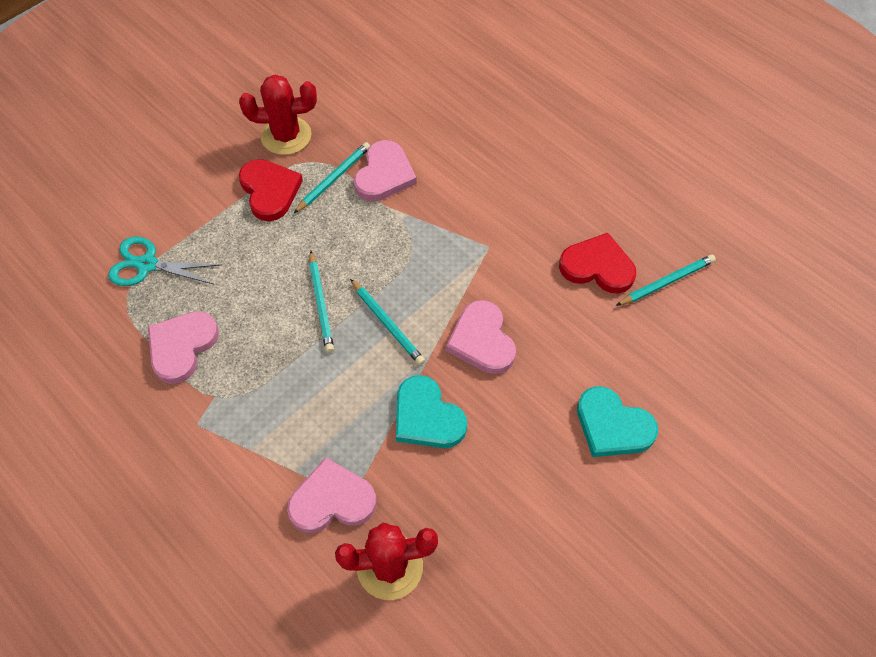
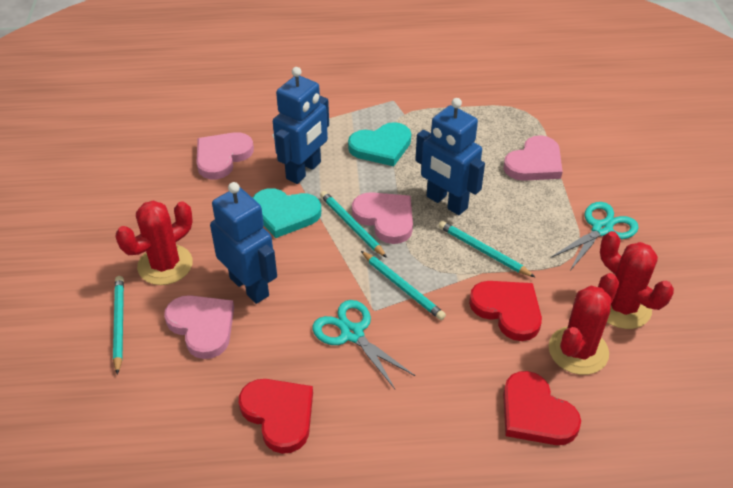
blue robot: none = 0 -> [210,182,277,304] [273,67,329,184] [415,98,485,215] = 3
red cactus: [239,75,317,155] [335,522,438,600] = 2 -> [116,201,193,285] [549,273,619,375] [600,231,674,329] = 3
red heart: [239,159,303,221] [559,233,636,294] = 2 -> [239,379,313,454] [469,281,542,341] [503,371,581,445] = 3
turquoise scissors: [108,236,222,286] = 1 -> [312,300,415,389] [550,202,639,272] = 2

